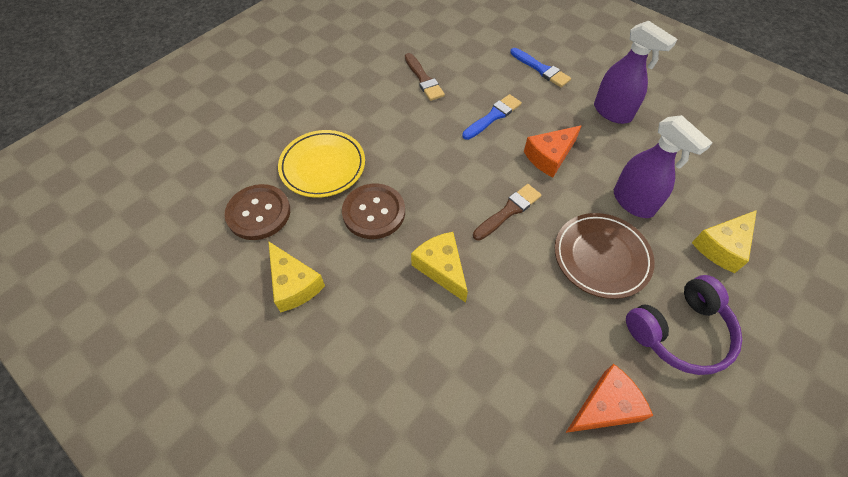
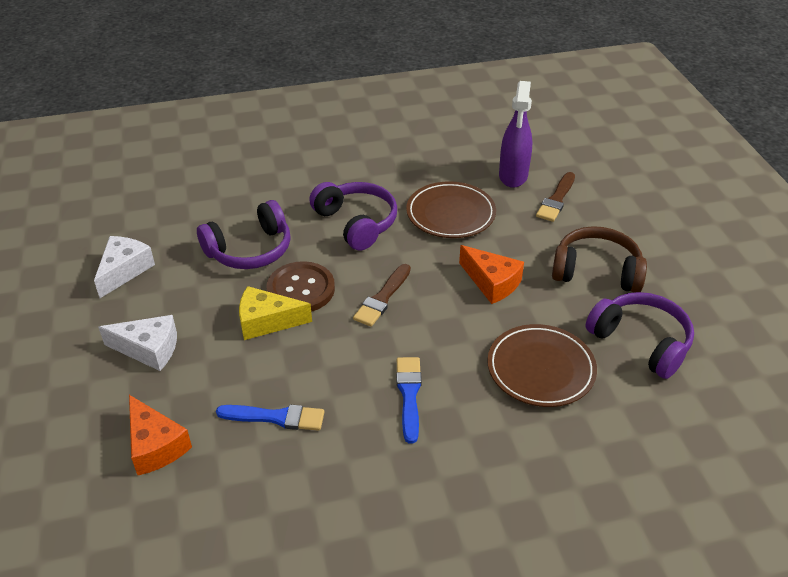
brown button: [225,184,290,240] [342,184,405,239] = 2 -> [267,261,335,312] = 1
brown headphones: none = 0 -> [552,226,647,293] = 1
brown plate: [555,213,655,299] = 1 -> [406,181,496,238] [487,324,597,407] = 2
purple headphones: [626,275,742,375] = 1 -> [197,200,291,269] [309,182,397,251] [585,292,694,379] = 3
purple spray bottle: [594,21,678,124] [614,115,713,218] = 2 -> [499,81,532,188] = 1
white cheese: none = 0 -> [94,236,155,298] [98,315,177,371] = 2
yellow cheese: [268,241,325,312] [411,232,468,303] [692,210,757,273] = 3 -> [239,286,312,340] = 1
yellow plate: [278,130,365,198] = 1 -> none = 0

